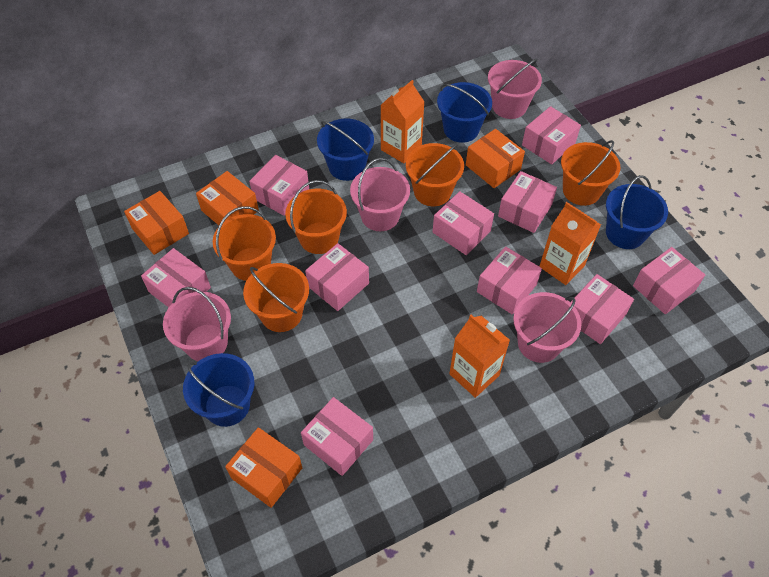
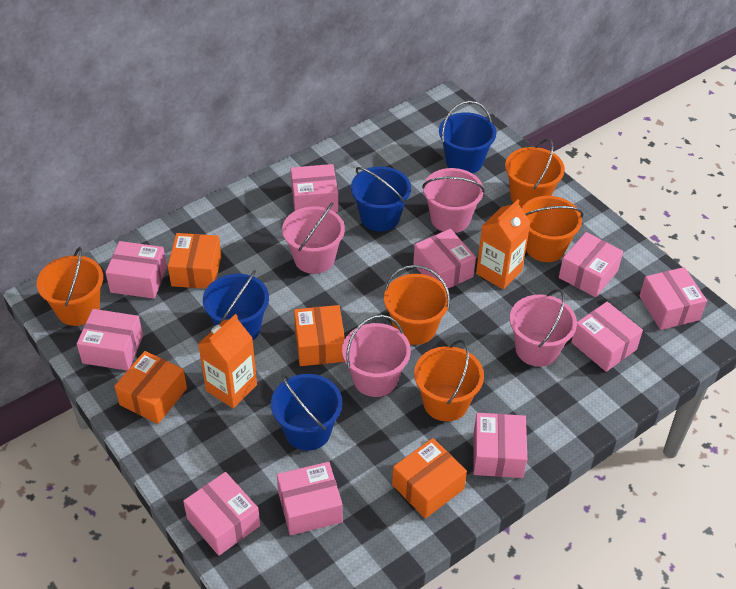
orange carton: [381,80,425,163] [449,315,510,398] [539,202,601,285] = 3 -> [198,314,257,408] [476,199,531,290] = 2

